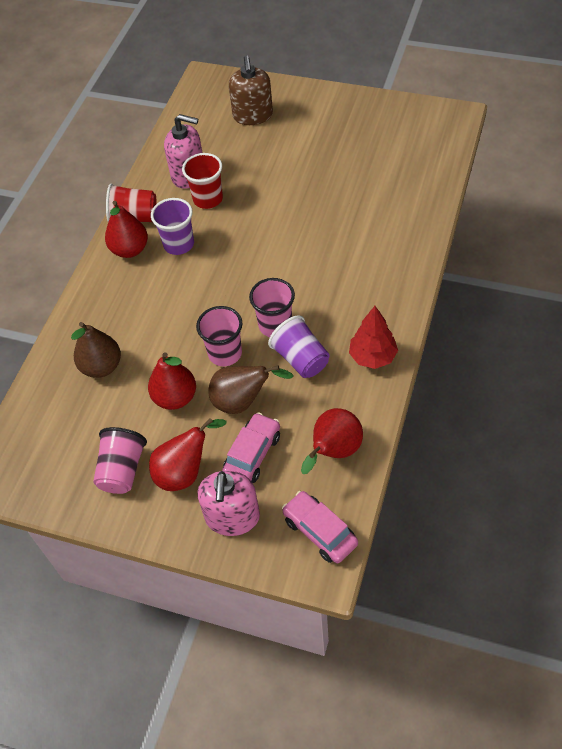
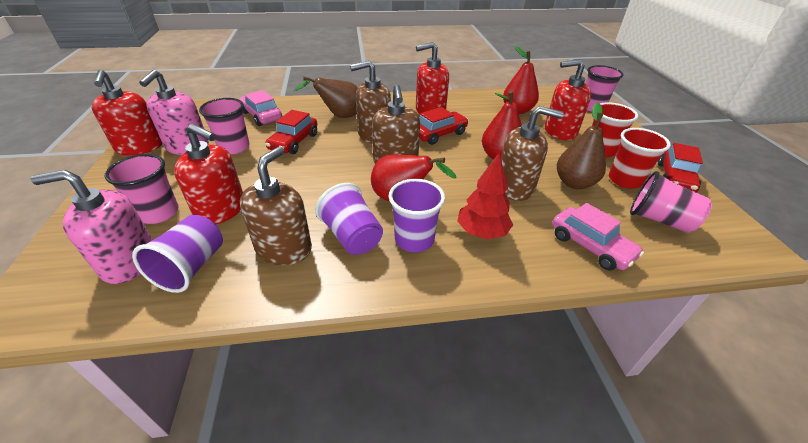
brown soap dispenser: [229,55,273,125] = 1 -> [240,146,312,265] [350,61,391,144] [372,85,420,164] [501,106,563,201] = 4
pink cup: [93,427,147,494] [196,306,242,366] [249,278,295,337] = 3 -> [105,154,179,224] [199,98,250,154] [586,65,623,111] [630,171,712,233] = 4
purple cup: [151,198,194,255] [268,315,330,378] = 2 -> [132,215,223,293] [315,183,383,255] [389,179,445,252] = 3
red car: none = 0 -> [265,110,317,154] [419,107,469,145] [658,143,703,193] = 3
red pear: [105,201,148,258] [148,352,196,410] [149,418,227,491] [301,408,363,474] = 4 -> [371,154,457,202] [482,90,522,160] [503,46,539,114] = 3
red soap dispenser: none = 0 -> [92,70,162,156] [174,124,243,224] [416,42,449,115] [545,59,591,140] = 4

